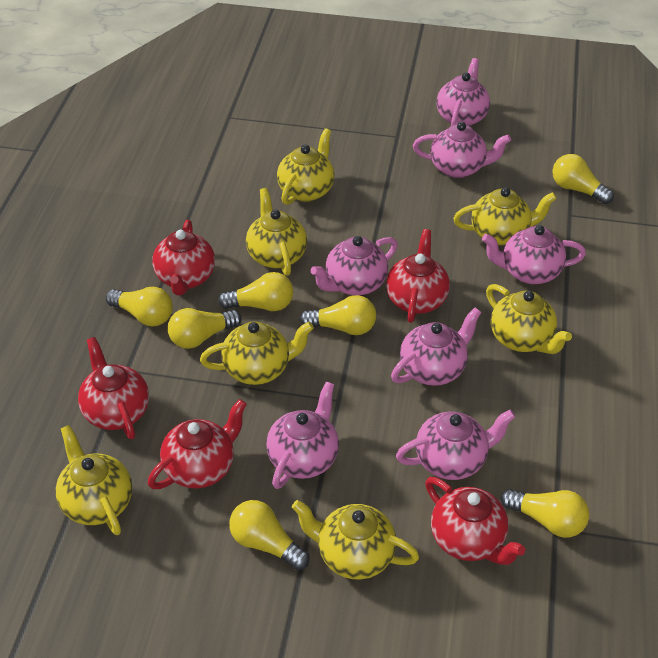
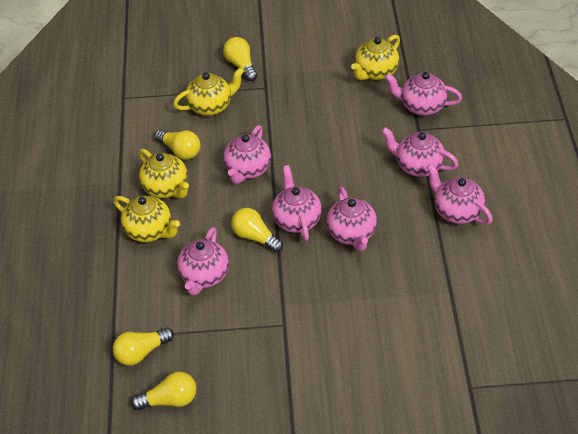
red teapot: [78,337,149,439] [148,399,247,489] [152,220,215,295] [386,229,450,323] [425,477,525,565] = 5 -> none = 0
yellow light bulb: [106,287,173,327] [168,308,241,349] [218,272,293,311] [229,500,310,570] [299,295,376,335] [501,489,589,538] [553,154,614,204] = 7 -> [113,328,174,366] [131,372,196,410] [154,129,201,160] [223,37,257,81] [231,208,283,252] = 5
yellow teapot: [56,425,132,535] [200,321,314,385] [246,188,307,276] [277,128,335,205] [292,500,419,579] [453,187,557,245] [486,284,572,354] = 7 -> [114,196,180,242] [139,149,189,198] [173,67,244,116] [351,35,400,80] = 4

